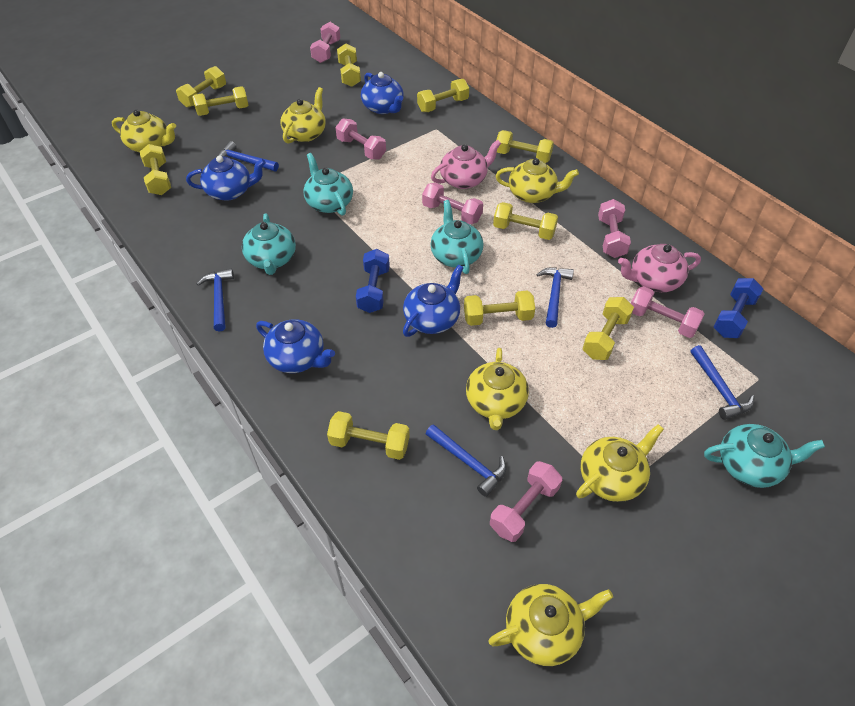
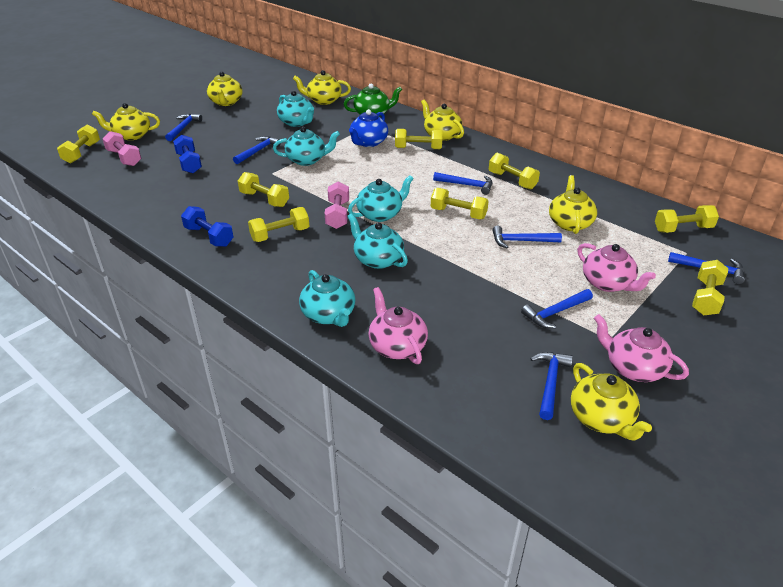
blue hammer: [197,268,234,331] [218,141,279,171] [426,424,506,497] [536,267,574,328] [691,345,754,420] = 5 -> [165,114,202,141] [233,136,281,164] [433,172,492,195] [492,226,562,248] [521,289,593,328] [531,352,573,420] [668,252,745,284] = 7
blue teapot: [186,156,266,201] [256,319,335,373] [361,72,404,114] [403,265,464,337] = 4 -> [349,109,388,147] = 1
green teapot: none = 0 -> [344,83,402,117] = 1
pink dumbbell: [310,22,340,63] [335,118,386,160] [422,183,483,224] [490,461,562,542] [598,199,631,258] [631,286,705,338] = 6 -> [103,131,141,166] [325,182,349,229] = 2
pink teapot: [431,140,501,189] [618,244,701,292] = 2 -> [369,287,428,364] [577,243,656,292] [594,314,689,382] = 3
turquoise teapot: [242,213,296,275] [303,153,353,216] [430,200,483,274] [704,424,825,488] = 4 -> [273,127,340,166] [277,91,314,127] [299,270,355,327] [347,213,408,269] [348,175,414,222] = 5
yellow dumbbell: [140,144,171,195] [176,66,226,108] [192,86,248,116] [327,411,410,460] [337,43,361,87] [417,79,469,112] [464,291,535,326] [493,202,558,240] [496,130,554,163] [583,297,634,360] = 10 -> [57,124,100,163] [238,172,289,207] [248,207,309,242] [395,129,443,149] [431,188,489,219] [489,153,540,190] [655,205,719,233] [692,260,728,316] = 8

